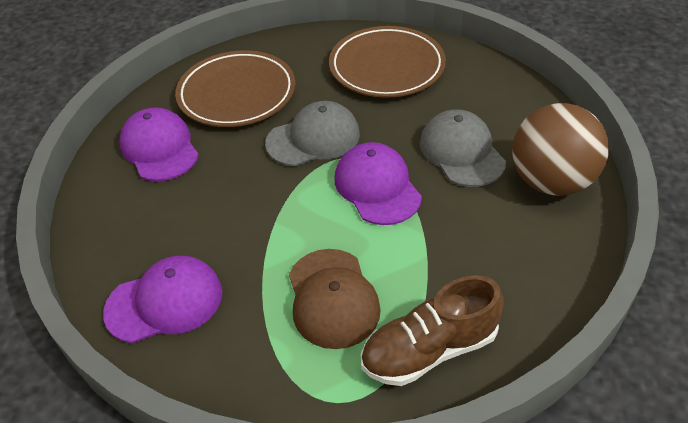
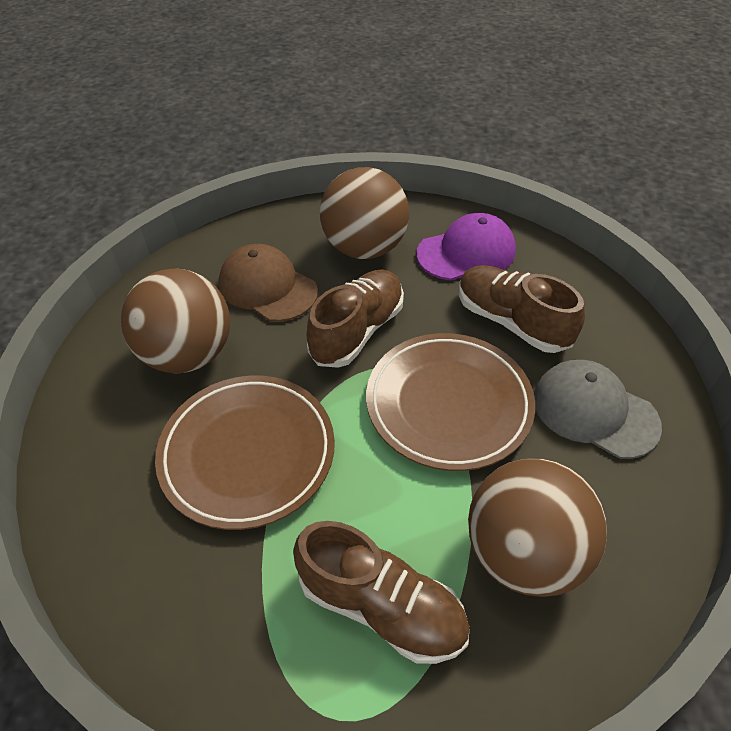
brown ball: [512,103,609,196] = 1 -> [121,269,230,373] [320,167,409,259] [468,459,607,597] = 3
brown shoe: [361,275,504,386] = 1 -> [293,521,470,664] [307,270,404,368] [459,265,585,353] = 3
grey cap: [265,101,360,166] [420,109,506,187] = 2 -> [534,360,662,459] = 1
purple cap: [103,256,222,343] [119,107,199,181] [335,142,422,225] = 3 -> [416,213,516,280] = 1

